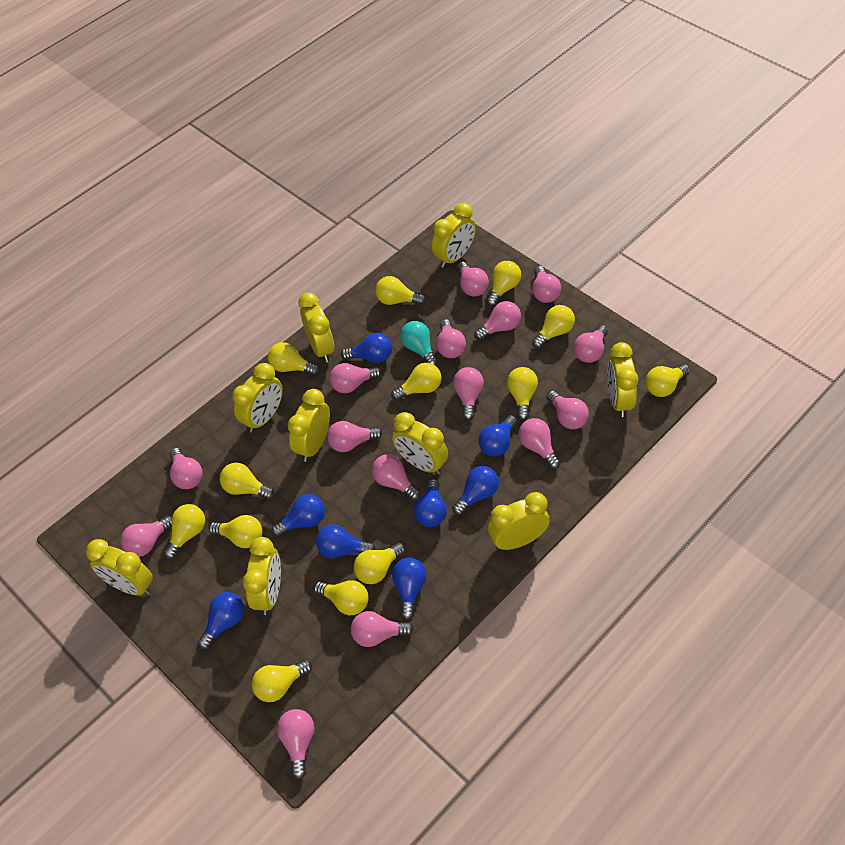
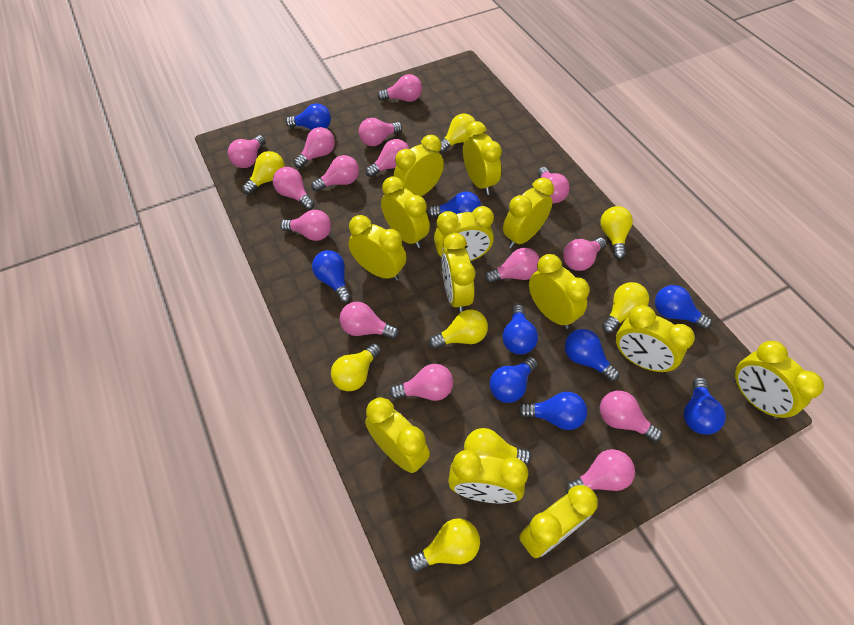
blue light bulb: [198,592,244,650] [271,494,325,537] [316,524,376,558] [341,333,392,363] [392,558,426,620] [414,479,447,527] [452,466,499,515] [478,415,517,456] = 8 -> [286,103,331,130] [312,250,351,303] [428,191,481,218] [489,356,538,403] [503,304,538,354] [518,392,587,430] [565,329,619,382] [655,285,712,330] [684,377,726,435] = 9
turquoise light bulb: [400,321,438,366] = 1 -> none = 0
yellow clock: [86,539,153,596] [232,363,283,433] [243,537,281,615] [287,389,330,462] [298,293,334,362] [392,412,448,474] [432,203,476,268] [488,492,550,550] [607,342,639,417] = 9 -> [348,215,406,281] [365,397,430,473] [381,176,430,248] [393,135,444,196] [434,206,494,262] [441,233,475,313] [448,450,528,503] [463,121,502,195] [503,178,554,248] [519,485,598,558] [529,254,590,329] [616,305,695,373] [734,341,824,419] = 13
yellow light bulb: [164,504,205,559] [209,515,262,548] [220,463,274,500] [252,660,312,702] [268,342,319,375] [314,580,369,615] [354,542,405,584] [375,276,426,305] [391,363,442,400] [486,261,521,306] [507,367,538,420] [532,305,575,348] [645,364,690,397] = 13 -> [242,151,285,194] [331,343,381,391] [408,518,480,572] [429,309,488,349] [439,114,475,153] [464,428,532,464] [600,206,633,259] [602,282,649,333] = 8

